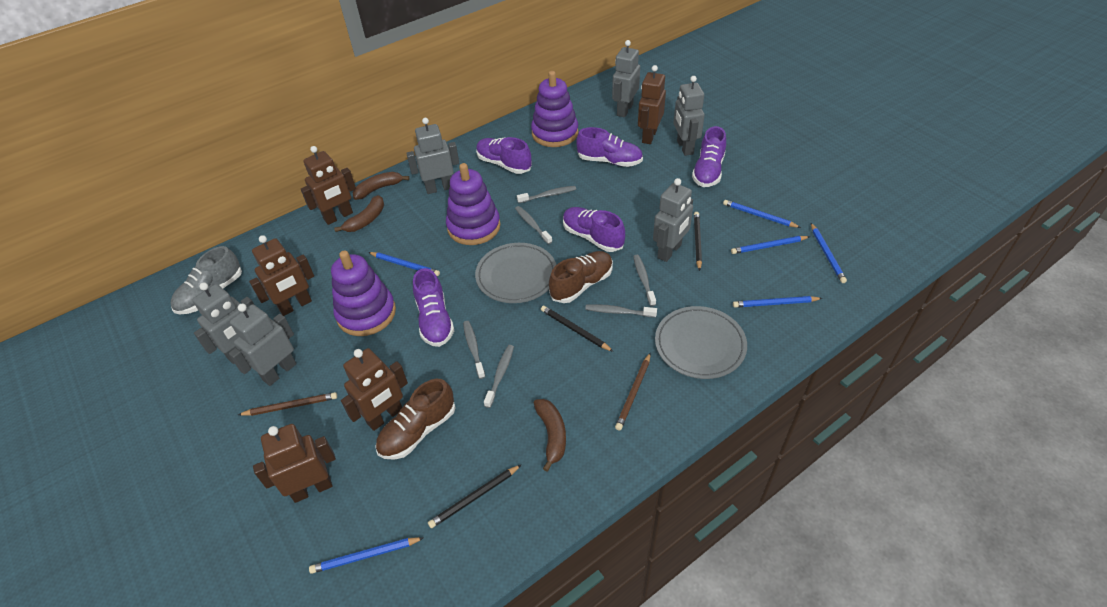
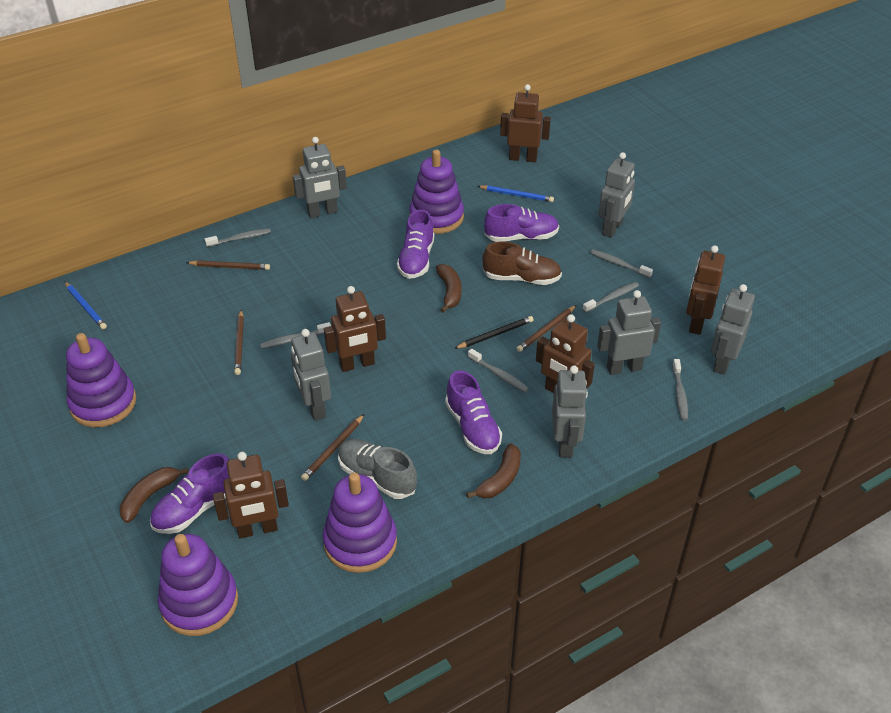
black pencil: [428,465,521,528] [541,306,614,352] [694,212,702,271] = 3 -> [454,316,534,349] = 1
blue pencil: [309,537,423,574] [368,252,440,276] [723,200,801,228] [731,236,810,254] [733,296,822,308] [811,223,847,283] = 6 -> [65,282,107,330] [478,185,554,202] = 2
brown pencil: [238,392,337,416] [615,353,651,431] = 2 -> [186,260,270,270] [234,310,244,375] [301,414,364,481] [516,305,576,352] = 4
brown shoe: [375,379,456,460] [549,251,613,303] = 2 -> [483,241,562,285] = 1
grey plate: [475,243,556,303] [655,306,747,379] = 2 -> none = 0
purple shoe: [413,268,454,347] [476,137,532,174] [563,207,625,252] [576,127,643,167] [692,126,726,187] = 5 -> [150,453,230,534] [397,209,434,279] [445,370,502,454] [484,204,559,242] = 4
purple stacking toy: [331,250,396,336] [446,163,501,245] [531,71,578,147] = 3 -> [66,333,136,428] [158,534,238,636] [323,472,397,573] [409,149,464,234] = 4

